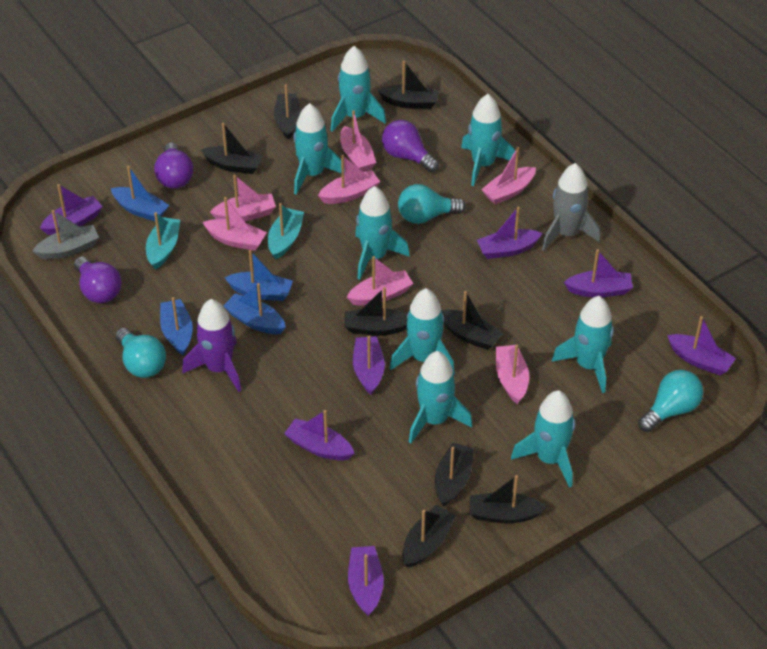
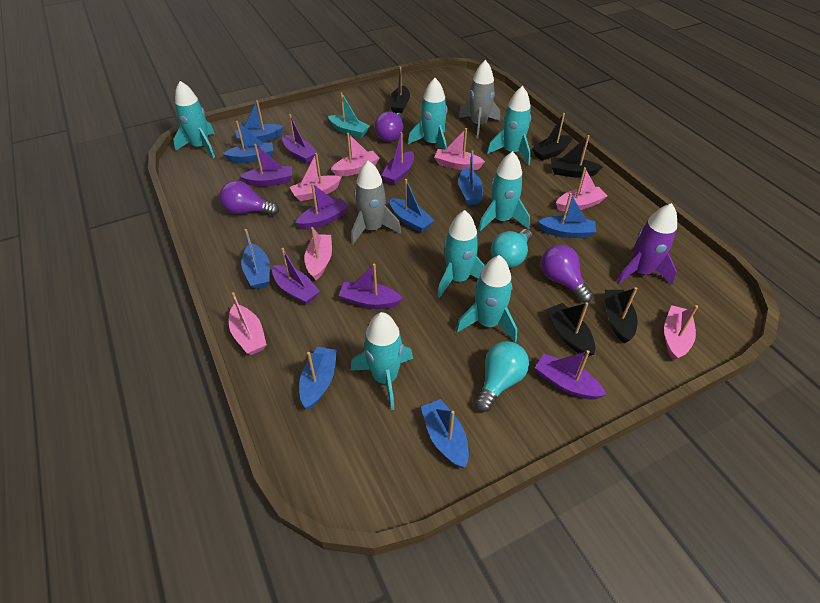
black boat: [201,123,263,174] [274,84,301,140] [345,287,407,336] [378,61,439,109] [402,505,456,568] [435,443,474,507] [441,291,503,350] [470,475,546,524] = 8 -> [390,66,410,114] [532,113,572,161] [546,302,595,357] [551,135,603,178] [605,287,638,343] = 5
blue boat: [111,166,169,221] [160,297,193,355] [223,283,286,334] [224,250,293,301] = 4 -> [223,121,274,163] [235,100,284,143] [241,229,270,289] [299,347,337,409] [390,179,435,233] [421,399,469,468] [458,150,483,205] [538,193,596,238] = 8
grey boat: [32,210,99,259] = 1 -> none = 0
grey rocket: [542,163,601,251] = 1 -> [351,161,401,245] [459,60,500,139] = 2
turquoise boat: [146,212,180,270] [268,203,304,260] = 2 -> [328,92,370,138] = 1
turquoise light bulb: [116,328,166,378] [398,184,466,224] [638,370,703,432] = 3 -> [475,341,529,412] [491,229,532,268] = 2
turquoise rocket: [293,103,345,195] [331,46,386,132] [355,186,410,280] [390,288,455,375] [409,351,472,443] [461,94,515,186] [511,390,575,488] [552,296,614,393] = 8 -> [173,81,215,158] [351,312,413,410] [408,78,447,149] [437,210,485,298] [456,255,517,342] [478,151,530,231] [487,86,531,165] = 7

